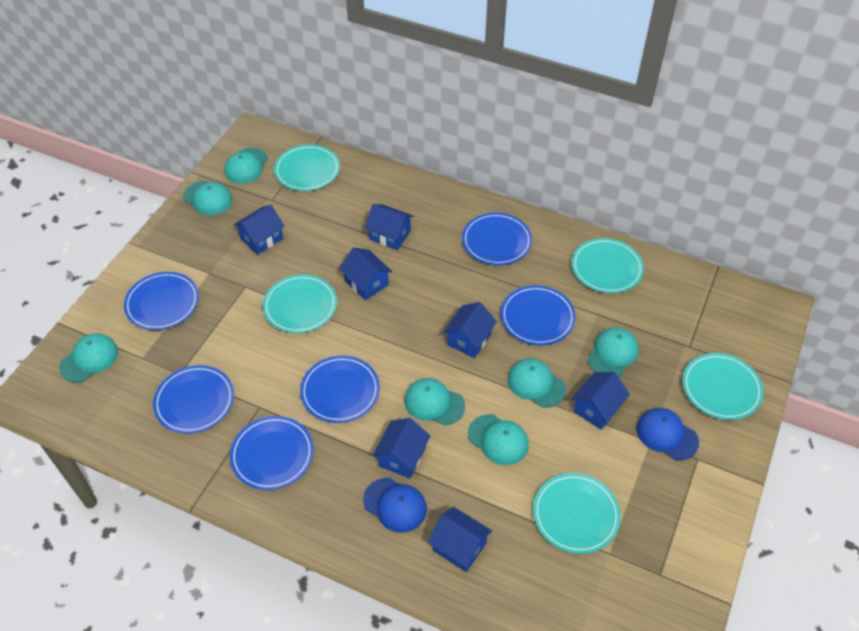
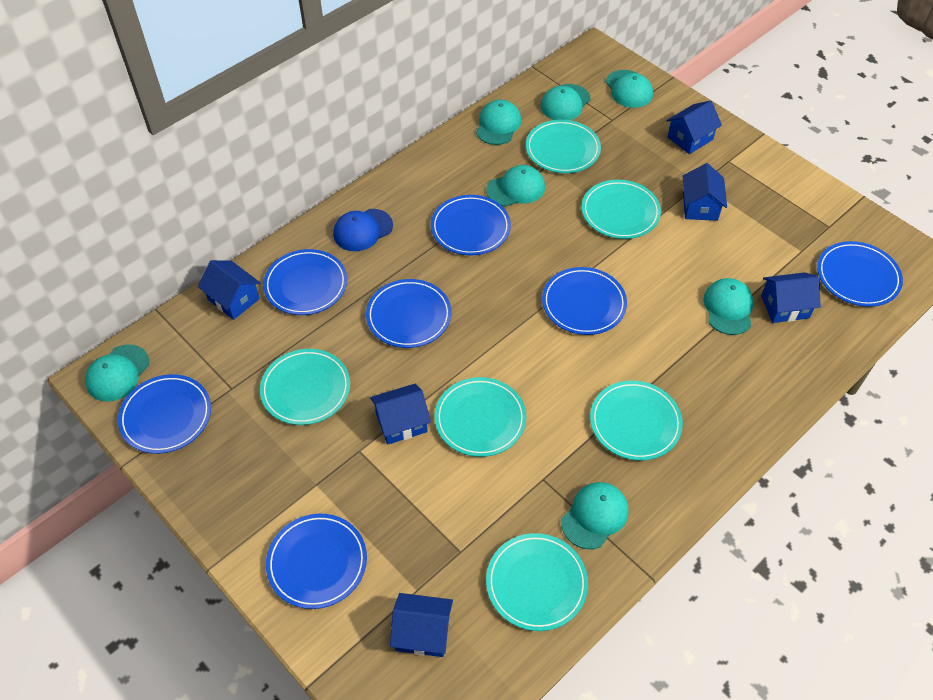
blue cap: [363,478,427,533] [636,408,699,460] = 2 -> [333,209,393,251] = 1
blue house: [234,205,285,255] [339,247,392,300] [365,204,414,250] [373,418,431,479] [428,507,492,572] [443,302,497,358] [571,372,630,430] = 7 -> [198,260,261,320] [370,384,431,445] [390,593,453,657] [666,101,722,154] [683,163,727,221] [761,272,821,323] = 6
blue plate: [124,272,199,330] [153,365,234,434] [230,416,314,490] [300,356,380,423] [462,213,532,265] [501,285,576,346] = 6 -> [118,374,211,454] [263,249,347,315] [266,514,367,609] [366,279,451,348] [431,195,511,255] [542,267,627,335] [817,241,903,307] = 7
turquoise plate: [263,274,337,333] [274,145,340,191] [533,473,621,554] [571,238,644,293] [683,353,764,420] = 5 -> [260,349,350,425] [434,377,526,457] [486,533,588,631] [526,120,601,173] [582,180,661,239] [590,381,683,461] = 6

